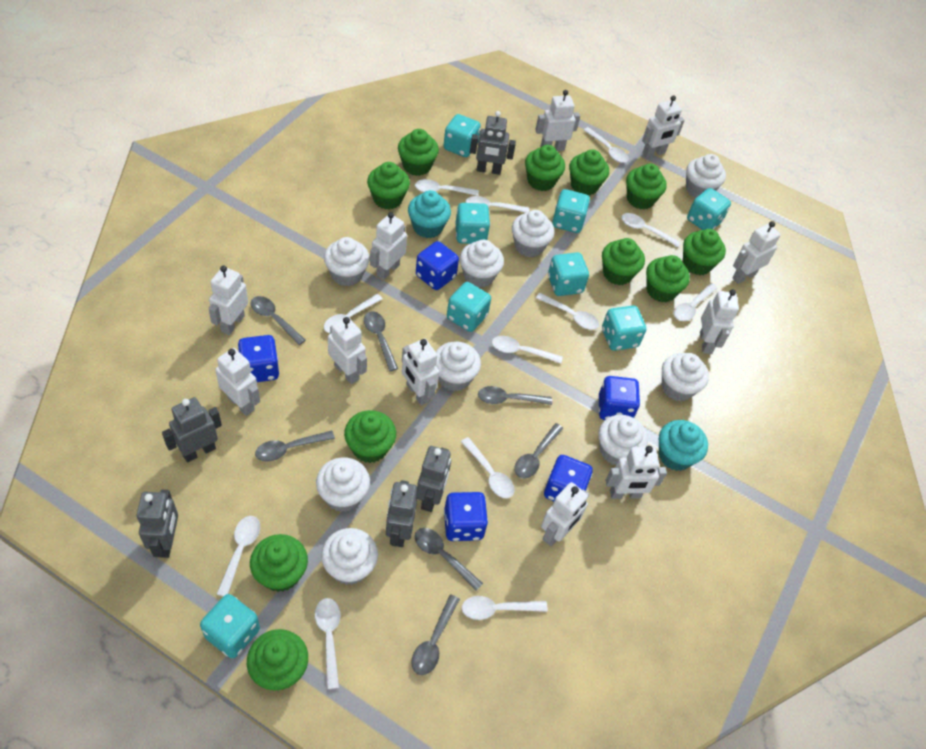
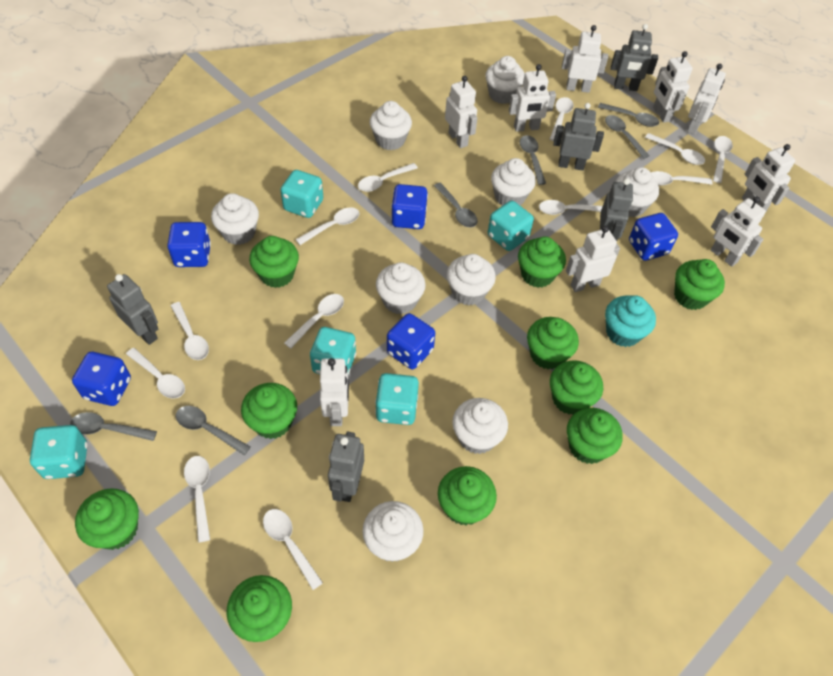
green cupcake: [247,629,308,690] [250,534,308,592] [344,410,396,463] [367,162,410,209] [398,129,439,176] [525,145,565,191] [569,149,609,195] [602,238,645,285] [626,163,667,209] [646,255,690,302] [683,229,726,275] = 11 -> [75,488,139,550] [227,575,292,642] [241,383,297,439] [249,236,299,288] [438,466,497,525] [518,237,566,288] [527,317,579,369] [550,360,603,415] [567,408,623,464] [674,259,725,310] = 10
grey spoon: [251,296,306,345] [255,430,335,461] [364,311,398,371] [411,595,460,675] [415,528,483,591] [478,386,552,405] [514,423,564,478] = 7 -> [70,412,157,441] [176,406,250,455] [434,183,478,228] [519,135,546,185] [598,103,659,127] [605,115,649,159] = 6
turquoise cupcake: [408,190,451,238] [659,420,708,471] = 2 -> [605,295,656,347] = 1
turquoise dice: [200,594,260,658] [443,114,481,157] [447,282,491,332] [456,203,490,244] [548,252,589,296] [552,189,590,233] [602,305,646,351] [687,188,731,230] = 8 -> [30,425,88,479] [280,170,323,218] [310,327,356,375] [375,373,419,425] [488,201,534,251] = 5
white robot: [208,266,248,335] [215,348,260,416] [328,317,367,384] [370,212,407,280] [402,339,439,406] [535,90,580,151] [541,482,589,546] [606,446,667,499] [642,96,685,158] [700,289,739,354] [732,221,781,284] = 11 -> [320,358,349,426] [445,76,477,148] [509,64,556,132] [562,25,608,93] [566,226,620,292] [653,51,693,123] [687,64,726,135] [711,196,766,267] [742,144,795,211] = 9

